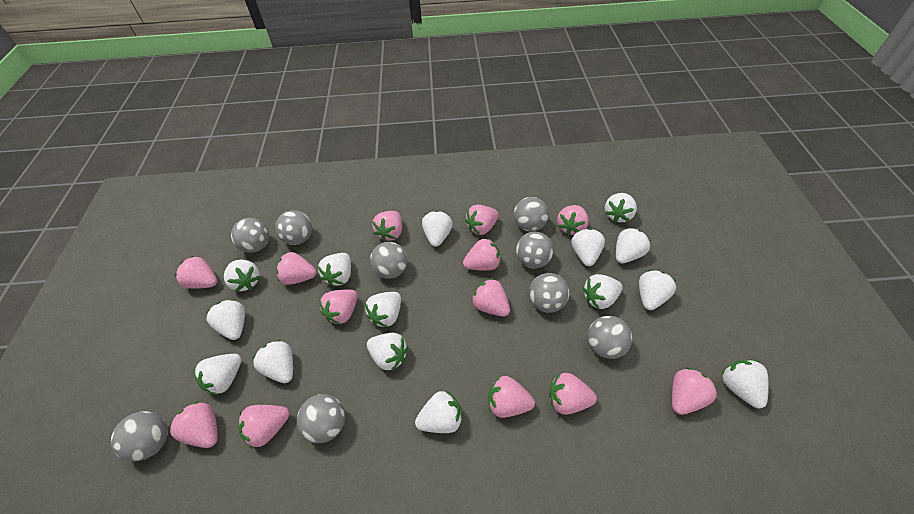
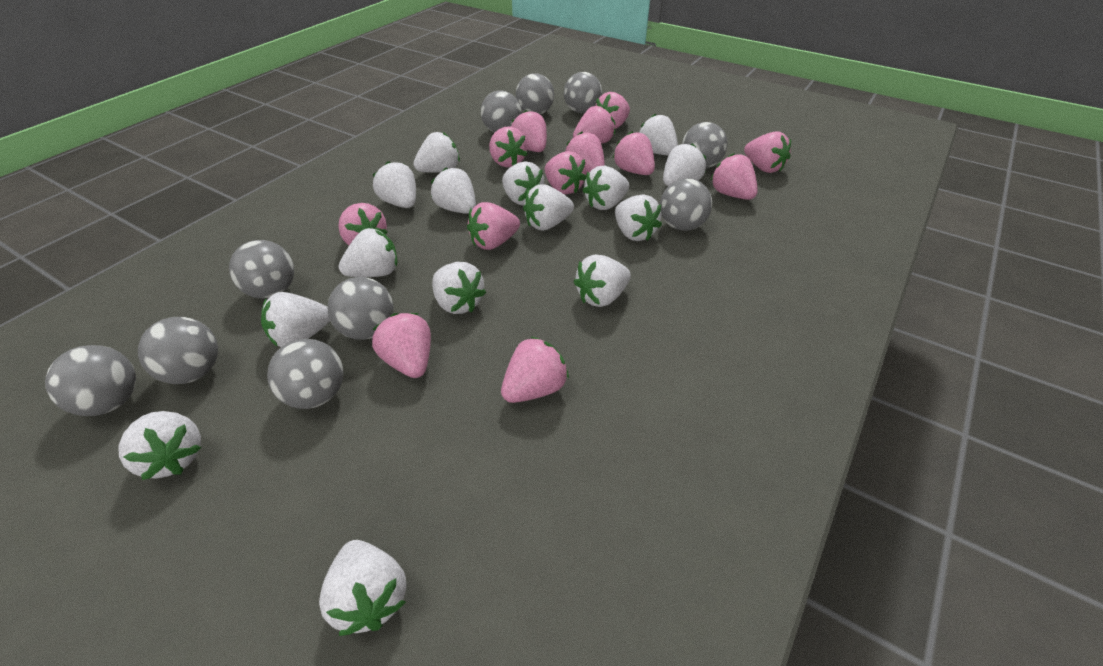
grey ball: [111,411,168,462] [231,218,269,253] [275,210,312,245] [297,394,345,443] [370,242,408,279] [514,197,549,232] [516,232,554,268] [529,273,570,313] [588,316,632,359] = 9 -> [45,345,136,416] [138,317,218,384] [229,240,294,299] [267,339,344,409] [327,277,394,340] [481,90,521,133] [516,73,554,114] [564,72,602,113] [660,178,712,231] [682,122,727,168] = 10

